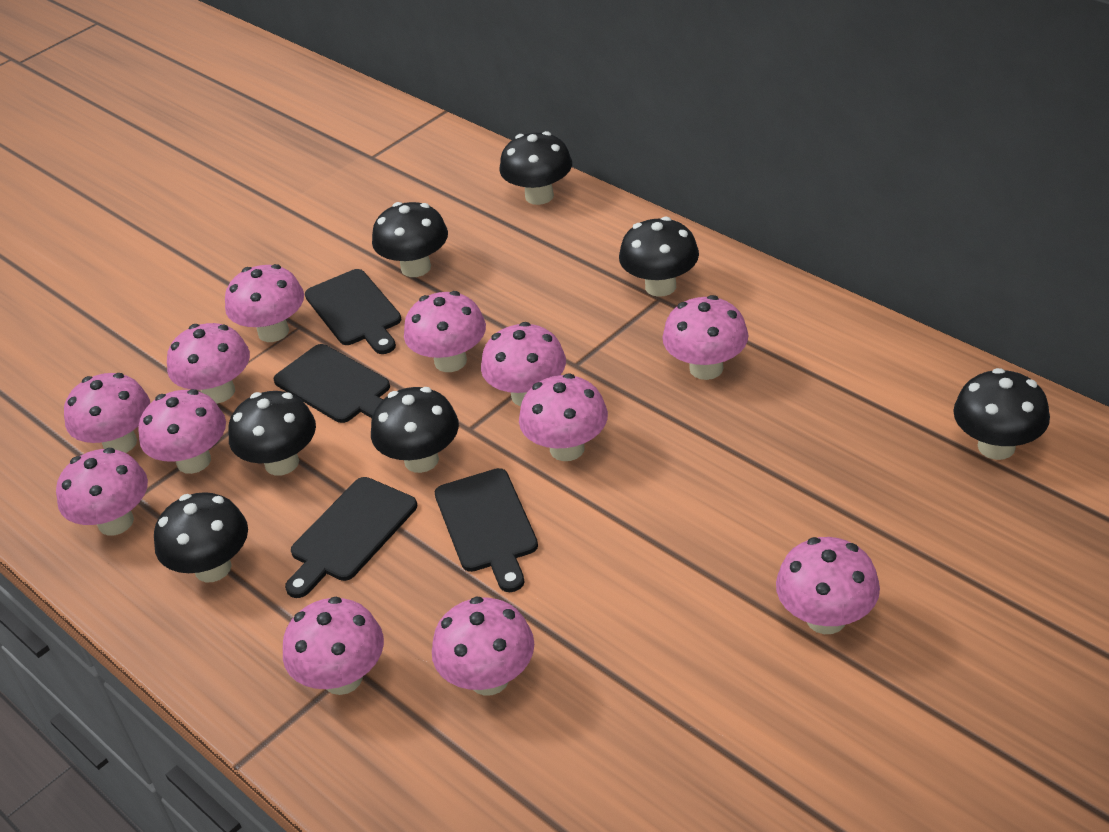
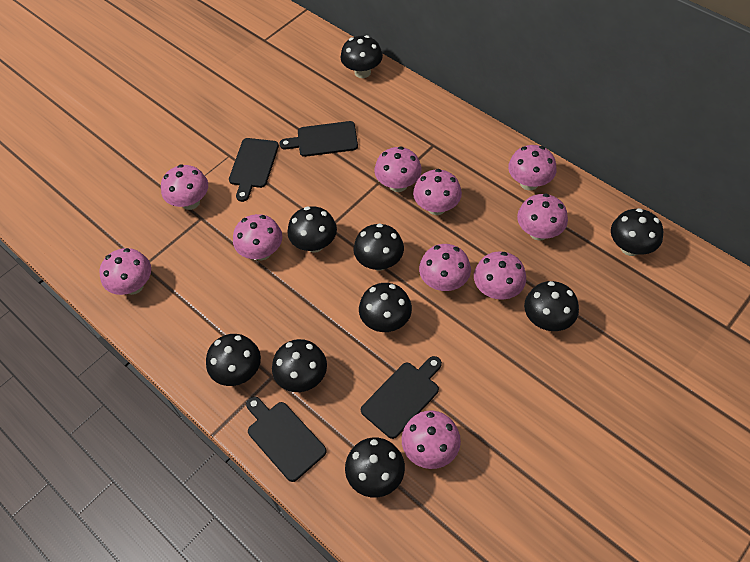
black mushroom: [154,492,248,582] [228,391,316,476] [371,387,459,473] [372,202,448,277] [499,131,572,205] [619,217,699,297] [954,368,1050,460] = 7 -> [206,334,261,386] [272,339,327,392] [287,206,337,253] [341,35,383,78] [345,437,405,498] [353,224,404,271] [359,283,412,332] [524,281,579,331] [611,208,663,256] = 9
pink mushroom: [56,448,148,535] [64,373,150,453] [138,389,226,474] [167,323,250,403] [225,264,304,342] [283,596,384,695] [404,291,486,372] [432,596,534,696] [481,322,566,406] [519,373,608,461] [662,295,748,380] [776,537,880,634] = 12 -> [99,248,151,295] [161,164,208,210] [233,214,282,260] [374,146,422,192] [402,410,461,469] [413,169,462,215] [419,244,471,291] [474,251,526,300] [508,145,557,191] [517,193,568,241] = 10

